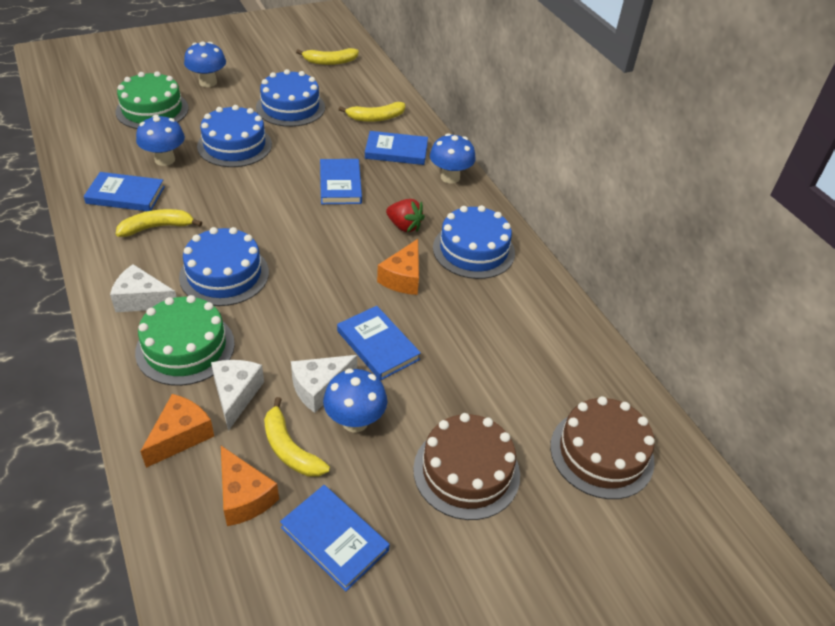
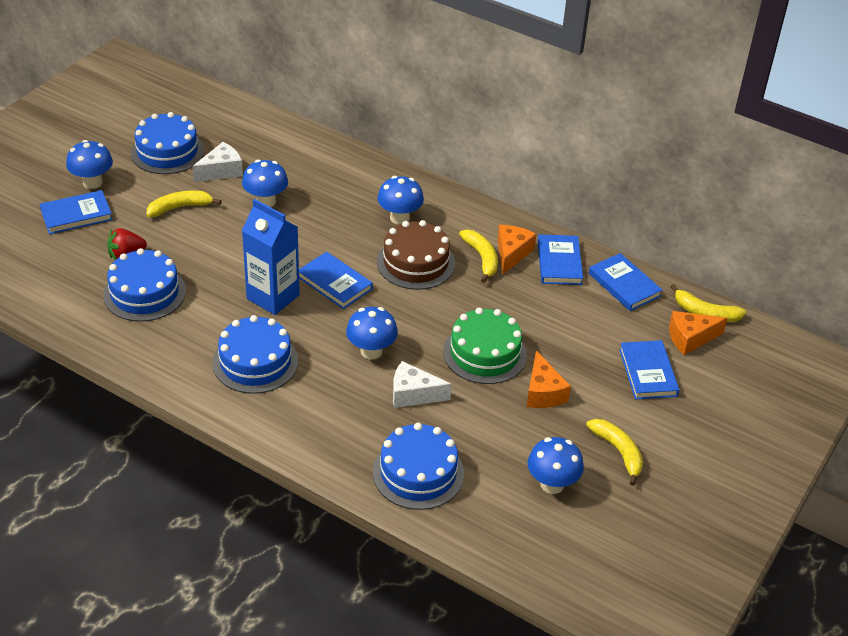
blue carton: none = 0 -> [242,199,300,315] = 1
blue mushroom: [136,115,185,166] [184,41,226,87] [323,369,387,433] [430,133,476,184] = 4 -> [66,140,113,189] [242,160,288,207] [346,307,398,360] [378,176,424,224] [528,437,584,494] = 5
brown cake: [413,413,520,520] [550,396,655,499] = 2 -> [377,220,455,290] = 1
green cake: [116,71,189,129] [135,295,235,386] = 2 -> [443,308,527,384] = 1
white cheese: [110,264,176,312] [211,360,264,431] [291,355,357,413] = 3 -> [192,142,243,182] [393,361,452,408] = 2

